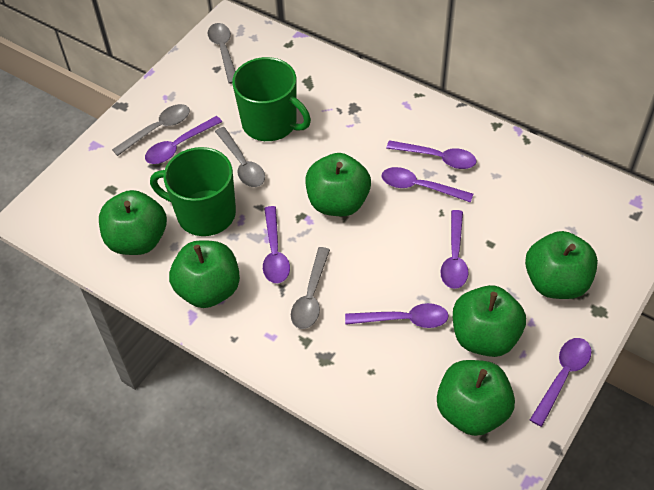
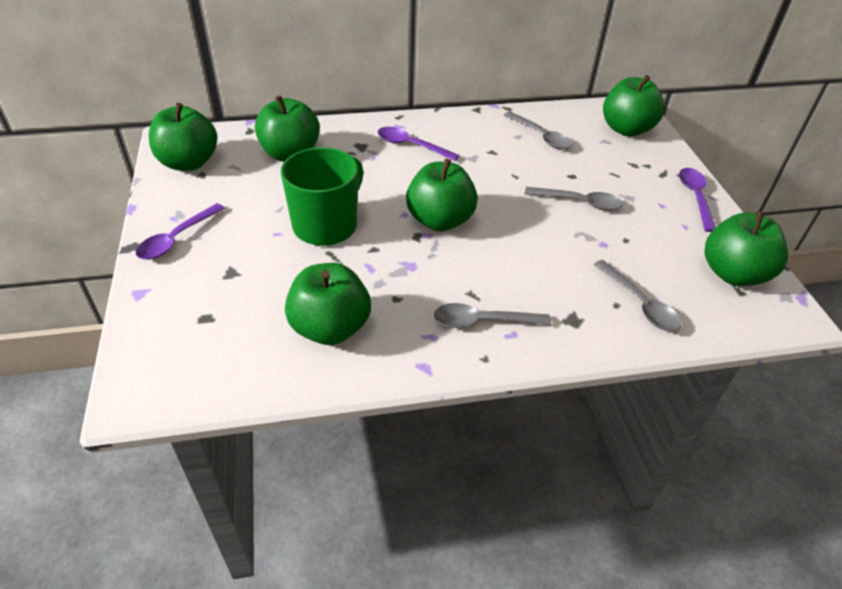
green mug: [150,147,236,236] [232,57,311,141] = 2 -> [281,147,363,246] = 1
purple spoon: [145,116,222,164] [263,206,290,283] [345,303,449,328] [381,167,473,203] [386,140,476,169] [440,210,469,289] [530,338,592,427] = 7 -> [136,203,225,260] [378,127,460,161] [679,168,716,232] = 3

